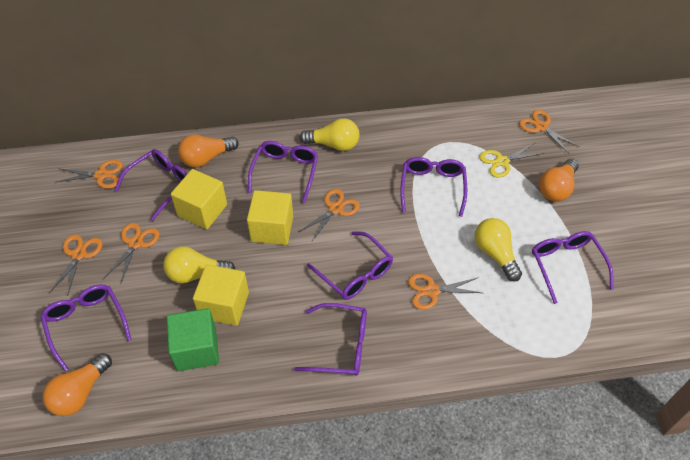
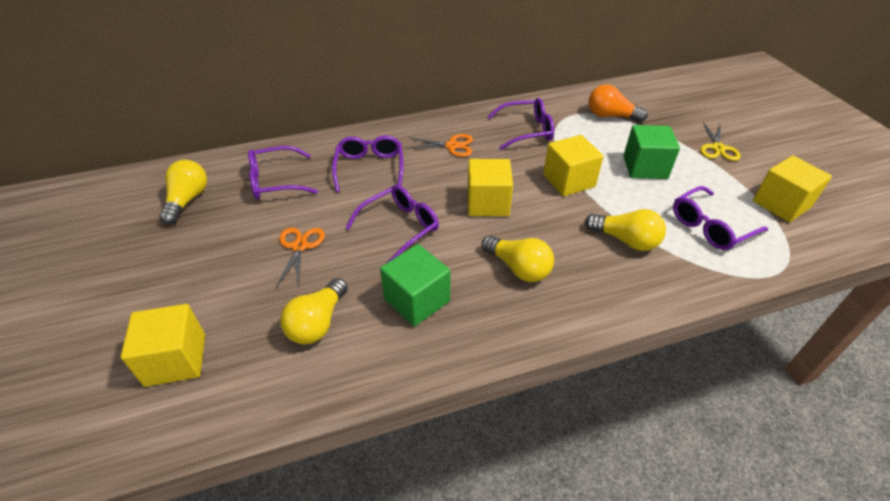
green cube: [167,308,219,371] = 1 -> [380,244,451,326] [623,125,680,179] = 2
orange light bulb: [43,353,112,416] [178,134,239,168] [539,159,579,202] = 3 -> [589,84,648,122] = 1
orange scissors: [49,234,103,297] [56,160,123,189] [104,223,160,282] [299,189,360,241] [408,274,482,310] [519,110,580,153] = 6 -> [276,228,325,288] [407,134,473,157] = 2
purple glasses: [40,285,132,371] [115,149,187,221] [248,141,318,203] [294,303,367,376] [307,231,393,300] [400,157,467,217] [532,231,614,304] = 7 -> [248,146,318,199] [332,135,404,192] [346,185,439,263] [488,98,554,150] [673,186,768,250] = 5
yellow cube: [171,169,227,229] [193,265,249,326] [247,190,293,245] = 3 -> [121,304,205,387] [467,159,513,216] [543,135,604,196] [753,156,832,222] = 4
yellow light bulb: [163,246,236,283] [300,118,359,151] [475,218,522,281] = 3 -> [160,160,207,224] [280,278,348,344] [482,235,554,282] [585,209,666,251] = 4

